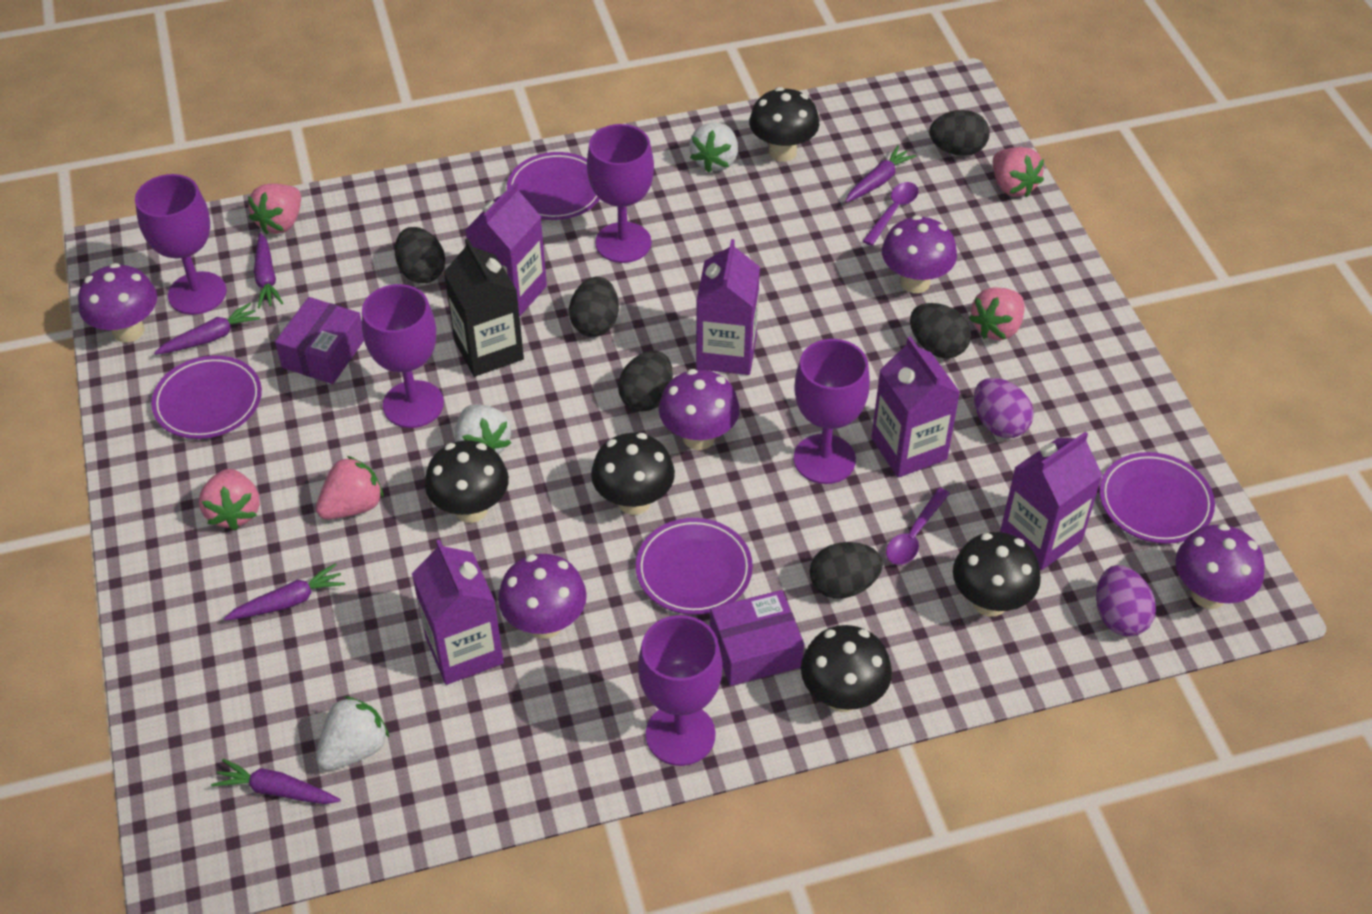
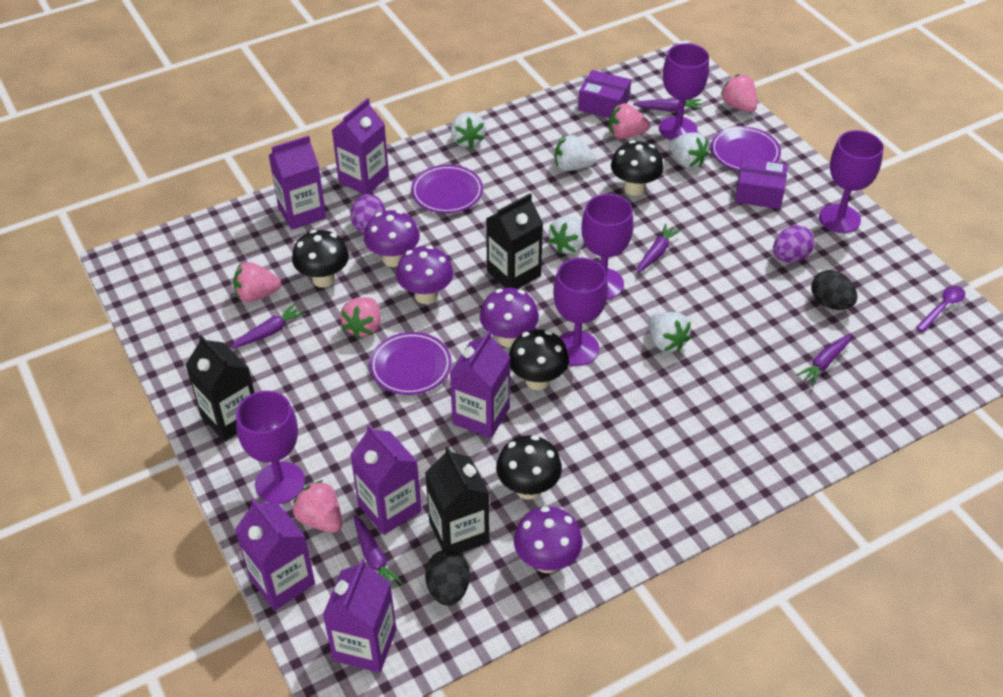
black carton: [444,238,524,377] = 1 -> [186,335,255,442] [425,446,490,553] [486,193,543,289] = 3
black egg: [395,227,445,283] [569,277,619,337] [618,351,673,412] [810,542,883,599] [910,303,971,358] [929,110,990,156] = 6 -> [425,549,470,606] [811,270,857,310] = 2
black mushroom: [425,440,509,523] [591,433,675,515] [749,87,819,162] [801,625,892,712] [953,532,1041,617] = 5 -> [292,230,349,288] [496,435,562,499] [509,329,569,390] [611,140,664,196] = 4
purple carton: [412,539,504,685] [465,182,547,317] [696,239,760,375] [871,336,960,478] [1000,432,1103,570] = 5 -> [235,498,315,611] [269,135,326,230] [323,559,396,673] [332,98,389,195] [350,424,421,535] [450,331,510,438] = 6
purple mushroom: [78,263,157,343] [498,554,587,639] [659,369,740,450] [882,215,957,293] [1175,524,1265,609] = 5 -> [364,210,420,267] [396,245,453,304] [480,288,539,347] [514,506,583,573] = 4
purple plate: [151,355,262,439] [507,152,600,220] [636,518,753,615] [1099,452,1215,544] = 4 -> [369,332,452,395] [411,165,483,213] [711,126,781,171] = 3
purple spoon: [863,182,919,246] [886,488,950,565] = 2 -> [916,286,965,332] = 1
white strawberry: [316,696,389,770] [455,404,511,454] [690,123,738,173] = 3 -> [451,112,486,148] [548,216,584,254] [554,135,597,171] [649,312,692,352] [669,133,709,169] = 5

